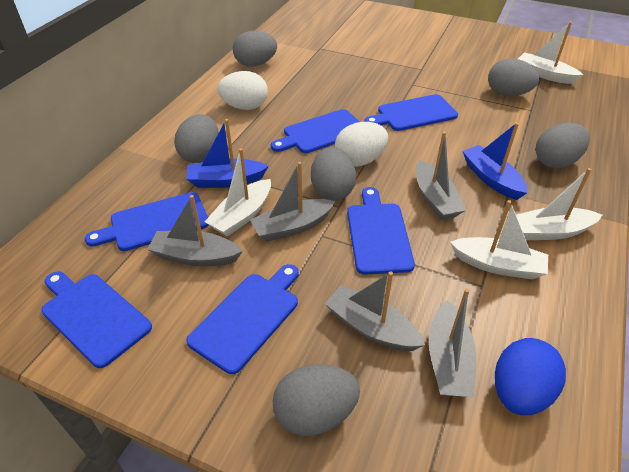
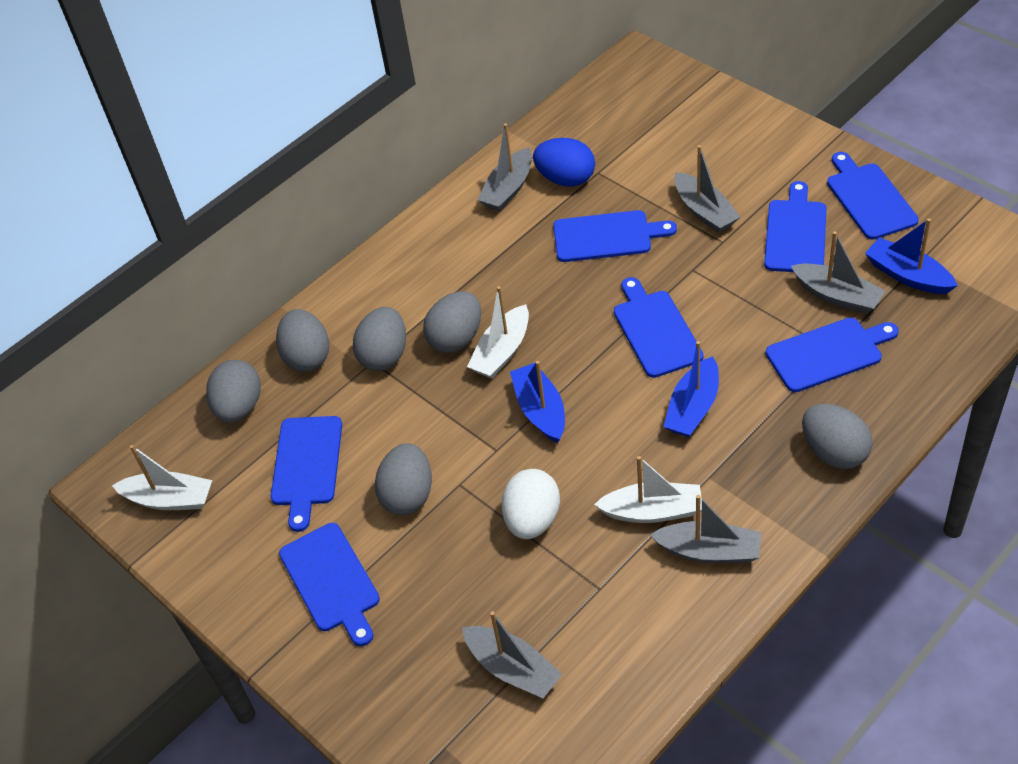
blue boat: [186,119,269,188] [462,123,527,200] = 2 -> [510,361,565,443] [663,341,719,437] [865,218,958,294] = 3
blue cutting board: [41,271,152,368] [85,192,209,251] [186,264,299,374] [271,109,360,153] [347,187,415,275] [364,94,458,131] = 6 -> [271,416,342,532] [279,523,380,646] [553,210,677,262] [614,277,704,378] [764,181,827,272] [766,318,899,392] [827,152,919,240] = 7
white boat: [205,148,271,237] [450,200,548,279] [516,168,602,240] [518,21,583,84] = 4 -> [112,445,212,510] [467,286,529,379] [594,456,702,523] = 3
white egg: [217,71,268,110] [335,122,388,167] = 2 -> [502,469,560,539] = 1

